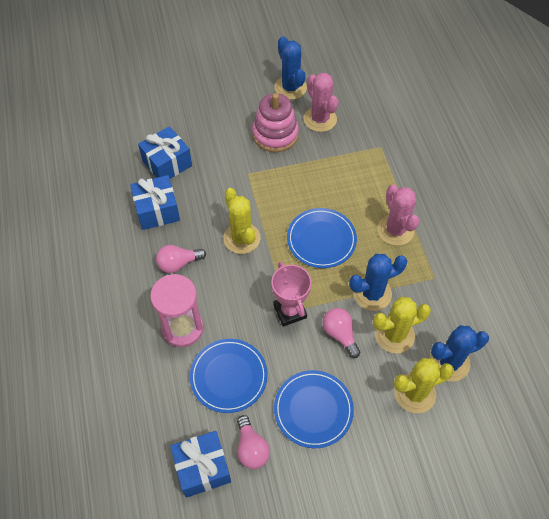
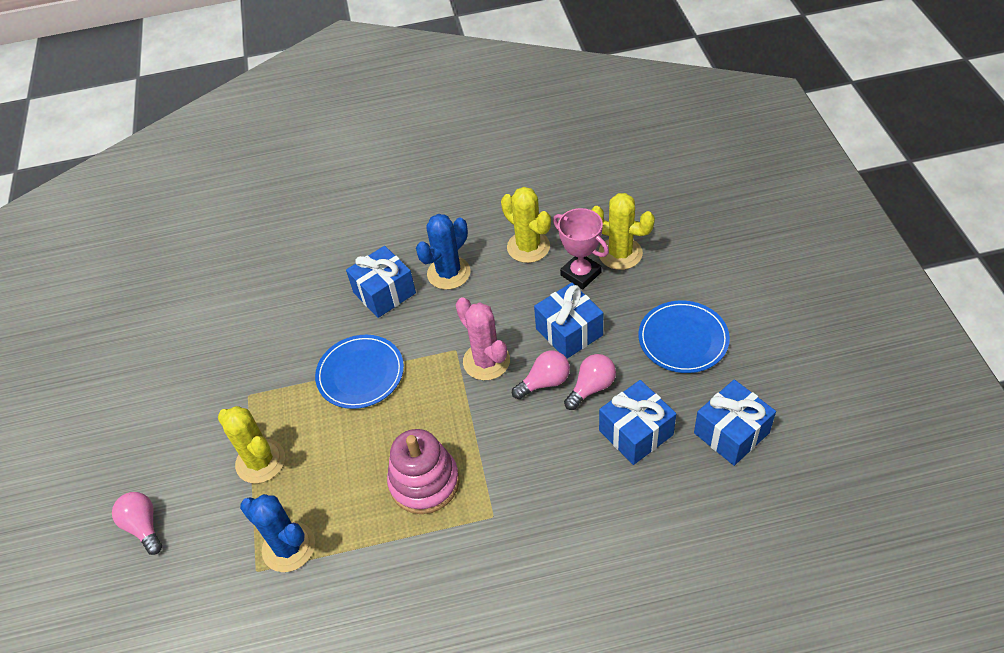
blue cactus: [274,36,307,100] [349,254,407,311] [429,325,489,381] = 3 -> [240,494,315,572] [416,214,471,290] = 2
blue gift: [130,175,180,230] [138,126,192,179] [170,431,231,498] = 3 -> [346,246,416,318] [534,283,603,359] [599,380,676,465] [694,379,776,466] = 4
blue plate: [190,339,268,413] [274,370,354,448] [287,208,357,268] = 3 -> [315,335,404,409] [639,301,730,373] = 2
pink cactus: [304,73,339,132] [377,184,419,246] = 2 -> [456,297,510,380] = 1
pink hourglass: [150,274,204,347] = 1 -> none = 0

